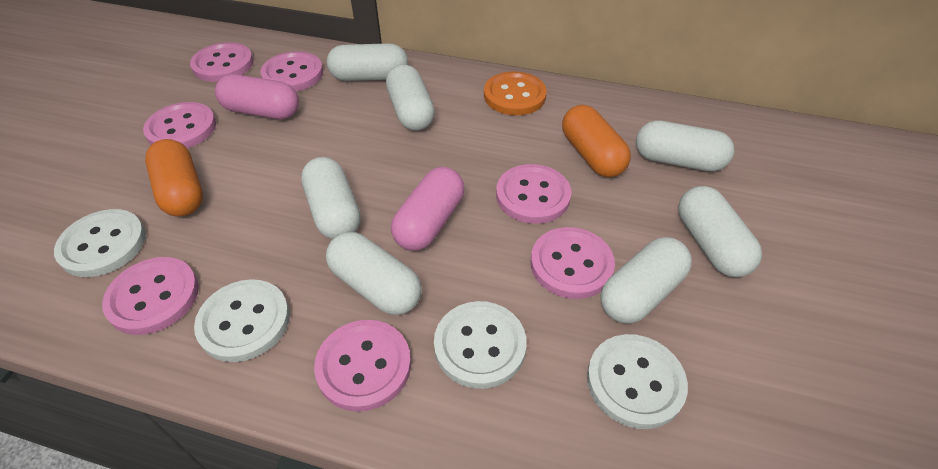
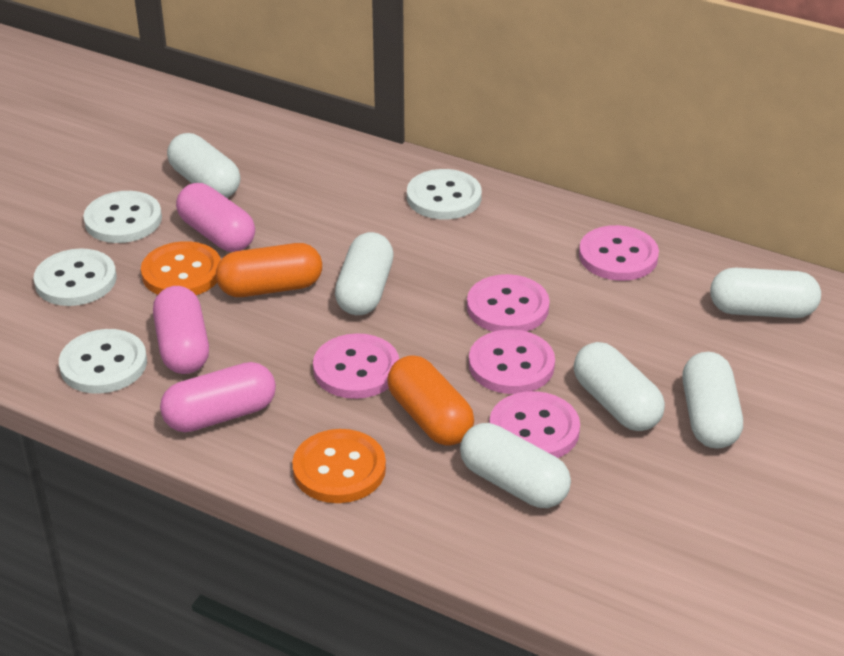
orange button: [484,71,547,115] = 1 -> [141,241,221,295] [292,429,386,503] = 2
pink button: [102,257,199,335] [143,102,216,148] [190,42,253,82] [260,51,323,91] [314,320,411,412] [496,164,571,224] [531,227,615,299] = 7 -> [313,333,399,399] [467,274,550,332] [469,329,555,394] [489,391,580,458] [579,225,659,281] = 5
pink capsule: [215,74,299,119] [391,167,464,251] = 2 -> [153,286,209,374] [160,362,276,432] [176,183,255,252] = 3
white capsule: [301,157,360,239] [326,232,421,315] [327,43,408,81] [386,64,435,131] [600,237,692,324] [636,120,734,171] [678,186,762,277] = 7 -> [167,133,241,198] [335,232,394,315] [460,423,571,508] [574,342,665,431] [682,352,743,448] [710,268,821,318] = 6

